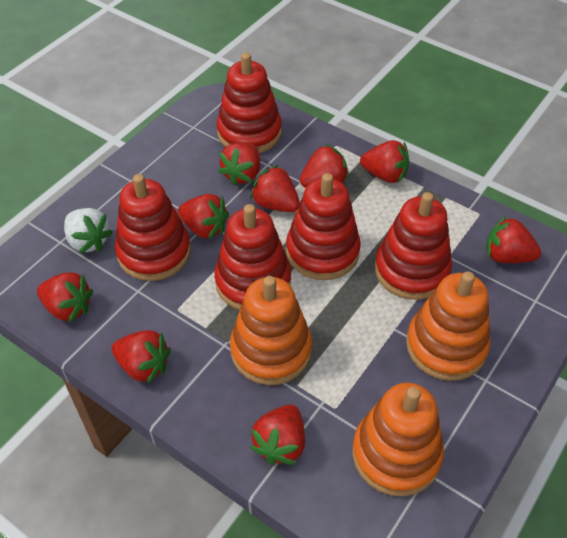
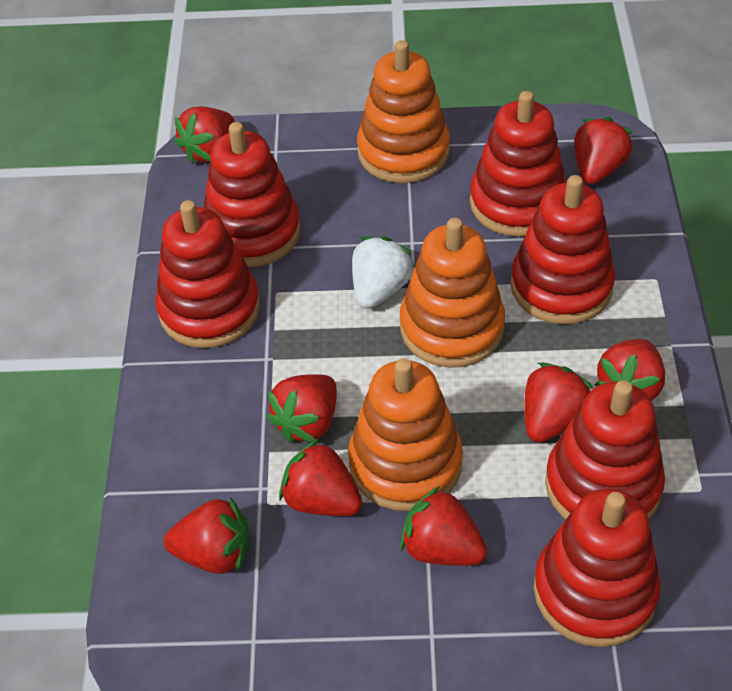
red stacking toy: [115,174,191,281] [214,204,291,310] [217,53,282,153] [286,173,361,280] [375,192,452,300] = 5 -> [155,200,260,348] [204,122,300,267] [470,91,566,237] [510,175,615,324] [534,489,661,647] [545,380,665,519] = 6
red strawberry: [37,272,93,322] [111,330,171,384] [178,194,229,240] [218,142,260,186] [250,165,300,212] [250,405,305,465] [300,144,349,188] [360,140,409,183] [486,216,541,263] = 9 -> [164,497,249,574] [174,106,235,164] [266,374,337,443] [279,439,362,516] [400,486,487,566] [524,363,593,443] [574,117,633,184] [595,339,665,401] = 8

